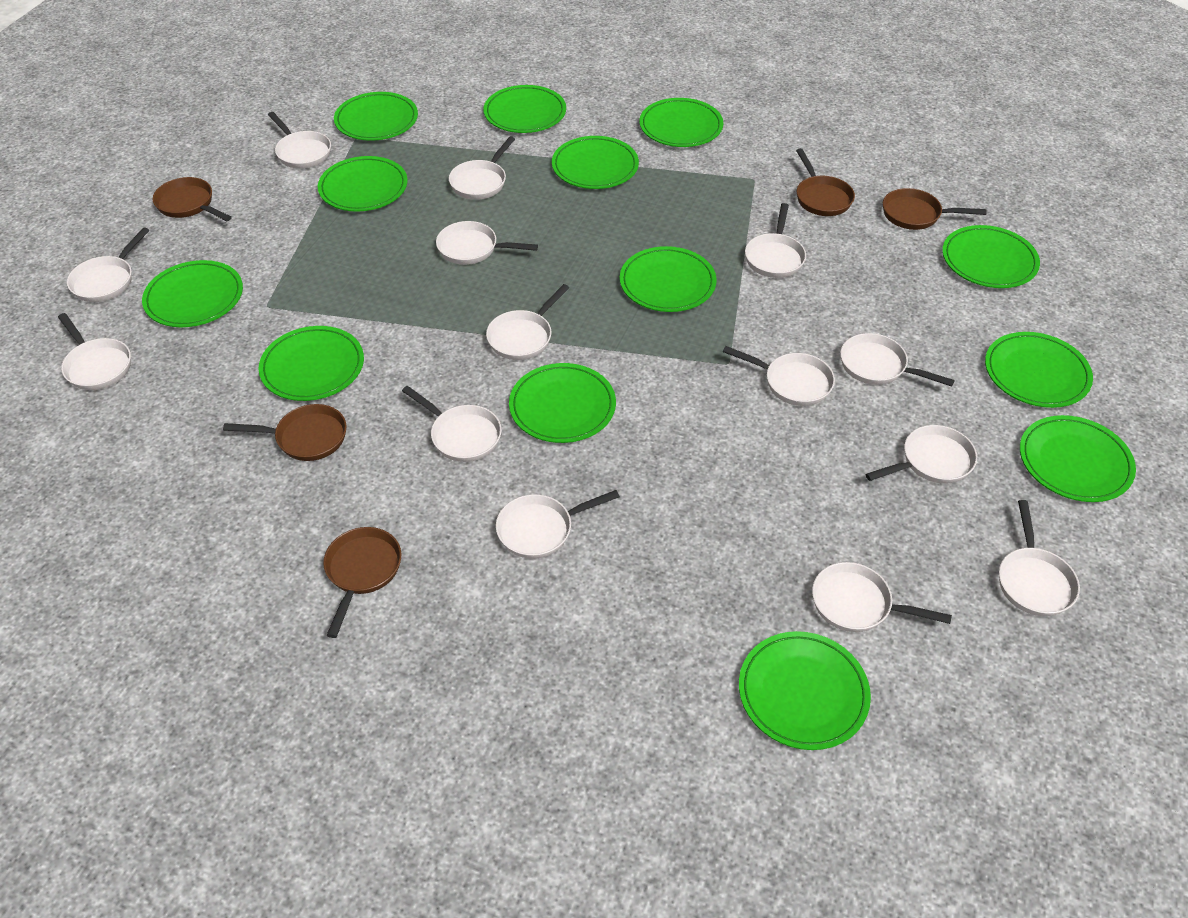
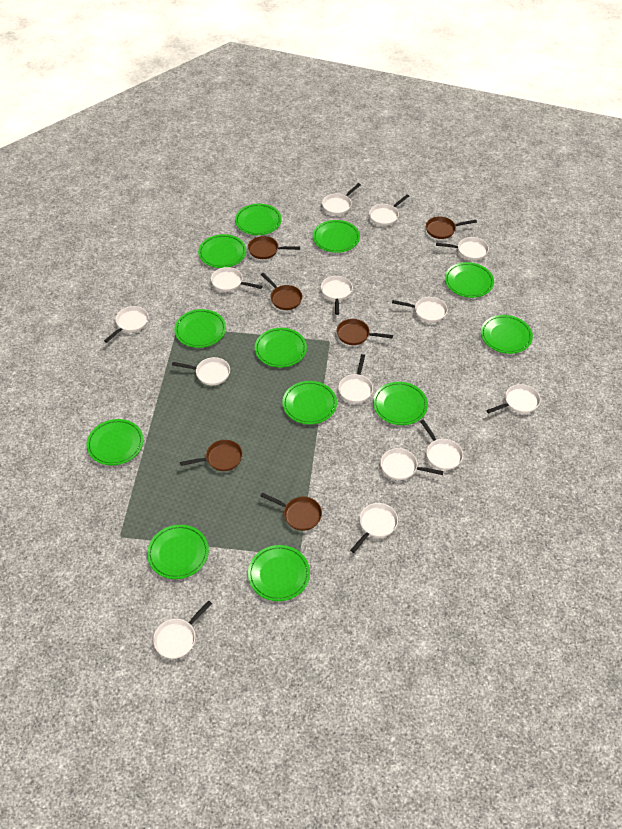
brown pan: [153,177,232,221] [223,404,347,461] [323,527,401,638] [796,148,855,216] [883,188,987,230] = 5 -> [180,440,243,471] [248,236,300,259] [261,273,303,310] [261,493,322,531] [336,319,393,345] [426,216,477,239] = 6
green plate: [142,260,243,327] [258,326,364,401] [318,156,408,212] [334,92,418,141] [483,85,566,133] [509,363,616,443] [552,136,639,189] [620,246,717,312] [639,98,724,147] [739,631,871,750] [942,225,1040,288] [985,332,1093,408] [1020,415,1136,502] = 13 -> [86,419,144,465] [147,525,209,579] [174,309,226,348] [198,234,246,268] [235,204,282,235] [248,545,310,601] [255,328,307,368] [282,381,337,424] [313,220,360,253] [373,382,428,425] [445,262,494,298] [481,315,533,354] = 12

